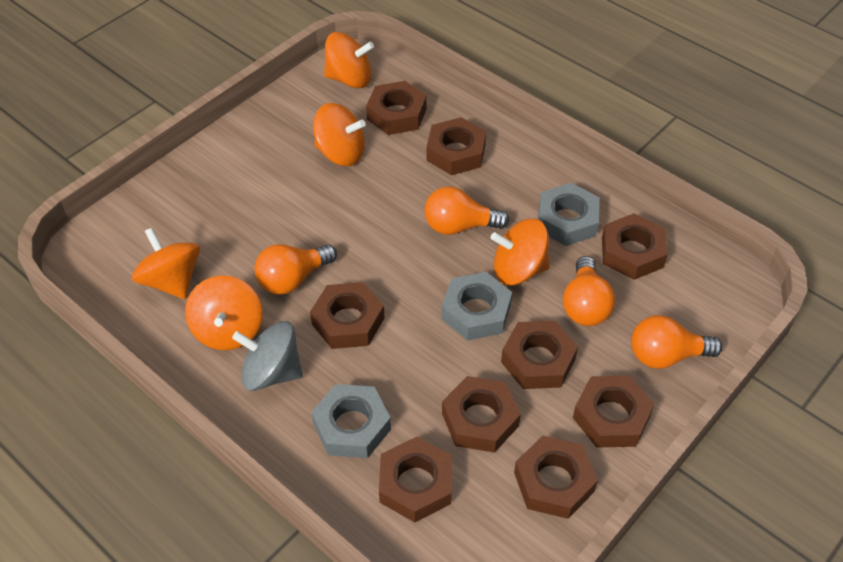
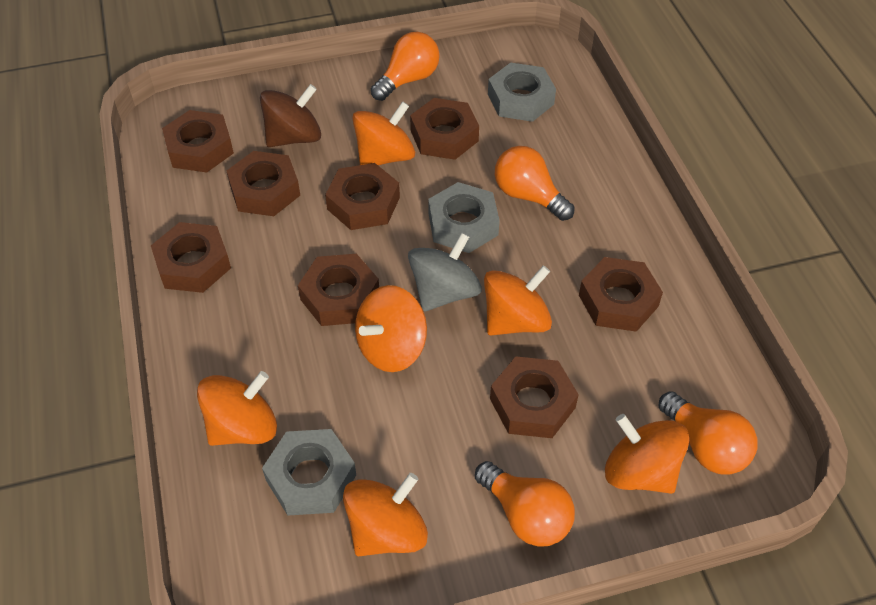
brown nut: [310,282,384,349] [366,81,427,135] [379,437,452,522] [426,117,486,175] [442,376,521,453] [501,321,578,389] [514,436,598,519] [573,376,655,448] [602,213,668,280] = 9 -> [151,222,231,293] [162,110,234,173] [227,151,300,216] [298,254,379,326] [325,163,400,230] [410,98,479,160] [490,357,579,438] [579,257,663,332] = 8
brown spinning top: none = 0 -> [260,84,321,147] = 1
orange spinning top: [132,228,200,299] [185,276,262,350] [313,103,366,166] [324,32,374,89] [491,219,549,285] = 5 -> [197,371,277,446] [343,473,428,556] [352,101,415,165] [355,285,427,372] [484,265,552,336] [605,414,689,494] = 6

